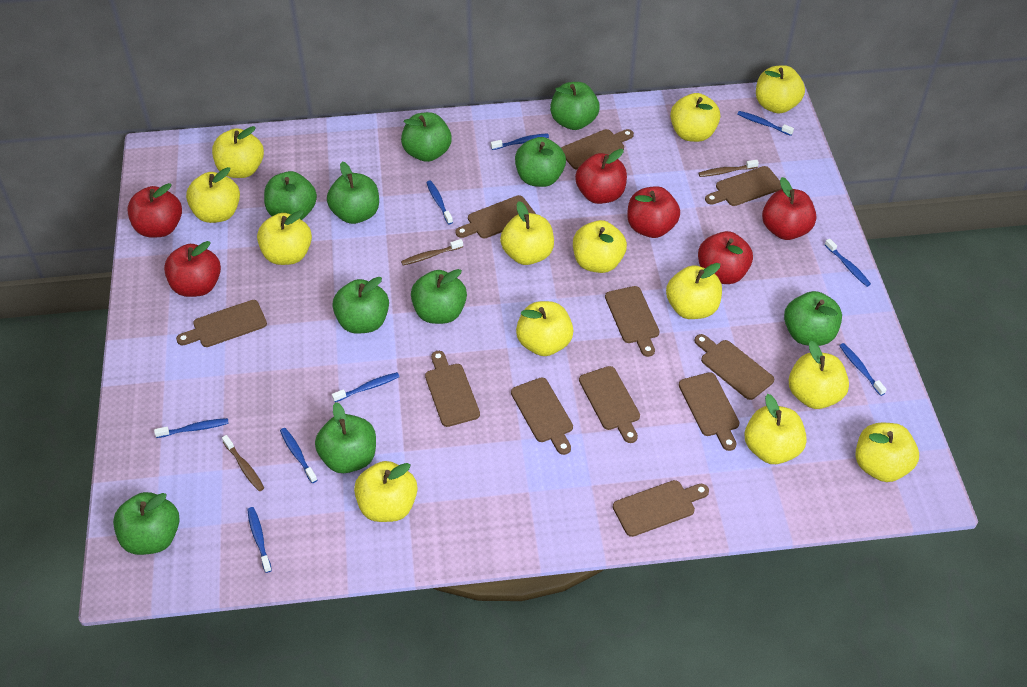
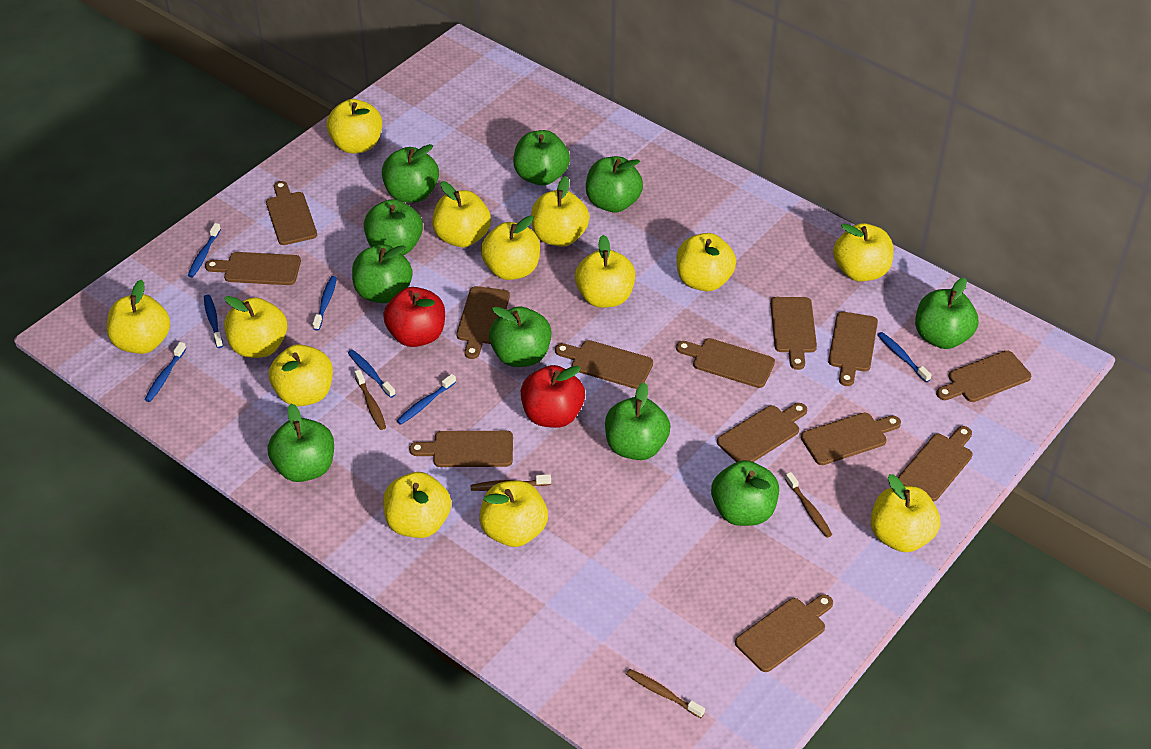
blue toothbrush: [154,418,229,438] [247,507,272,573] [280,428,317,483] [332,372,399,402] [426,180,453,225] [491,133,549,150] [737,111,794,136] [825,239,871,287] [839,343,887,396] = 9 -> [145,342,186,402] [188,223,221,277] [204,294,223,348] [313,276,337,331] [348,350,396,398] [397,374,456,425] [878,332,932,382] = 7
brown cutting board: [176,300,267,347] [425,351,480,427] [456,195,536,238] [511,377,573,455] [561,129,634,169] [579,366,640,443] [605,286,659,357] [613,480,709,537] [679,372,740,451] [694,334,774,400] [705,166,782,206] = 11 -> [205,252,301,285] [266,181,317,245] [409,431,513,467] [456,286,510,359] [555,340,653,389] [676,338,775,388] [717,403,807,462] [735,594,833,672] [770,297,817,370] [801,412,901,465] [828,311,878,386] [898,426,973,502] [936,350,1031,402] = 13
brown toothbrush: [222,435,264,491] [401,239,463,265] [698,160,759,177] = 3 -> [355,370,386,430] [471,474,551,491] [626,669,705,718] [785,472,832,538] = 4
red apple: [127,183,182,238] [164,241,221,297] [575,149,627,204] [627,186,680,238] [698,231,753,284] [762,177,816,240] = 6 -> [383,287,445,347] [521,365,585,428] = 2

